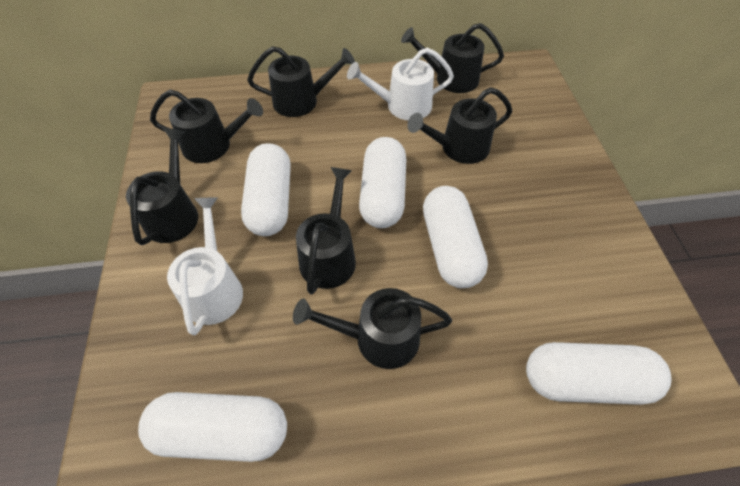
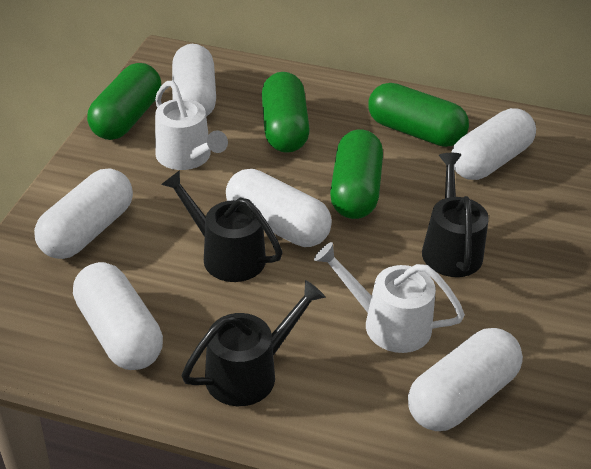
black watering can: [126,129,198,245] [150,90,263,163] [247,46,355,117] [293,288,452,369] [296,167,356,294] [401,23,504,93] [407,87,512,164] = 7 -> [161,170,282,282] [182,280,326,406] [422,153,489,277] = 3
green capsule: none = 0 -> [87,63,161,140] [262,72,310,153] [330,129,383,219] [368,83,469,147] = 4
white capsule: [138,392,287,462] [241,143,291,236] [359,137,406,228] [423,186,488,288] [526,342,671,405] = 5 -> [34,168,133,259] [73,262,163,370] [172,44,216,117] [226,169,332,247] [408,328,523,431] [451,108,536,180] = 6

